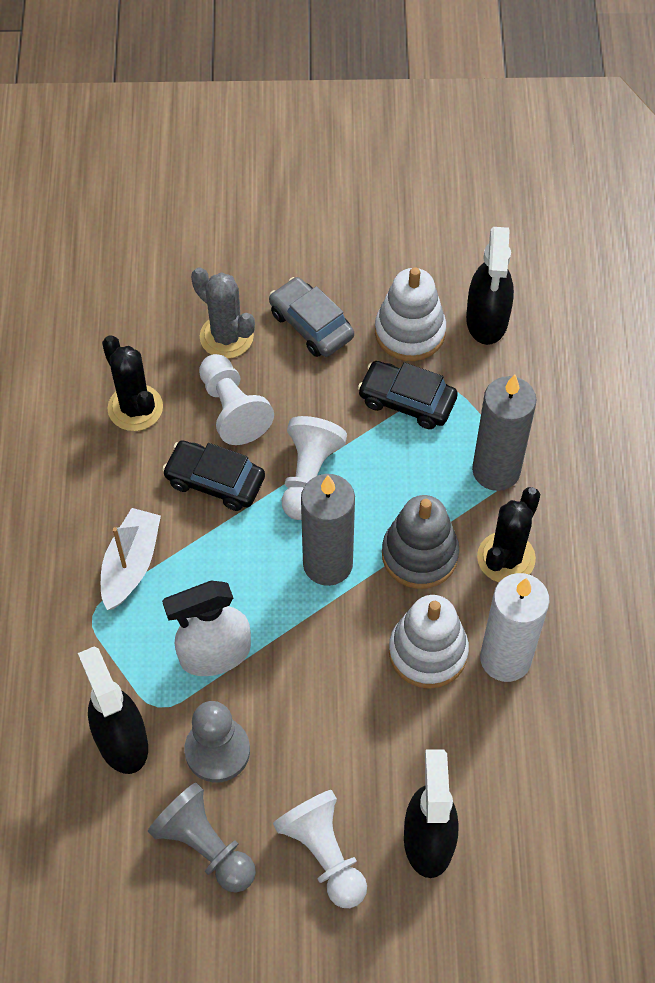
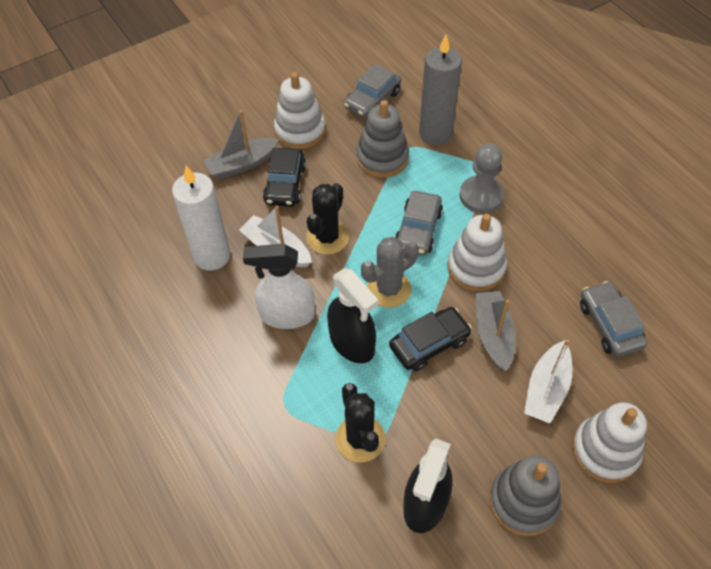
black spray bottle: [78,646,148,774] [404,749,458,878] [466,227,514,345] = 3 -> [327,268,379,363] [403,439,453,533] = 2
grey boat: none = 0 -> [203,110,279,179] [476,291,516,371] = 2
grey candle: [301,474,355,586] [472,375,536,491] = 2 -> [419,35,462,145] = 1
grey car: [269,277,354,357] = 1 -> [344,64,401,118] [395,191,443,255] [580,281,647,357] = 3
grey pawn: [148,782,256,893] [184,701,250,782] = 2 -> [460,143,504,213] = 1
grey stacking toy: [382,495,459,589] = 1 -> [356,100,409,178] [489,455,562,536] = 2
white boat: [101,508,161,610] = 1 -> [239,206,312,267] [524,339,572,424] = 2
white pawn: [199,354,274,445] [273,790,367,908] [282,416,347,520] = 3 -> none = 0
white stacking toy: [375,267,446,361] [389,595,469,689] = 2 -> [274,72,325,149] [448,214,507,292] [572,402,647,483] = 3

